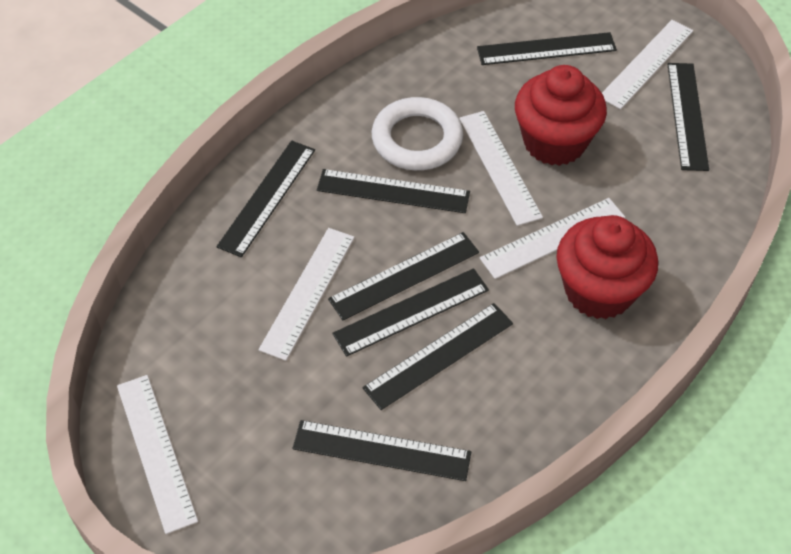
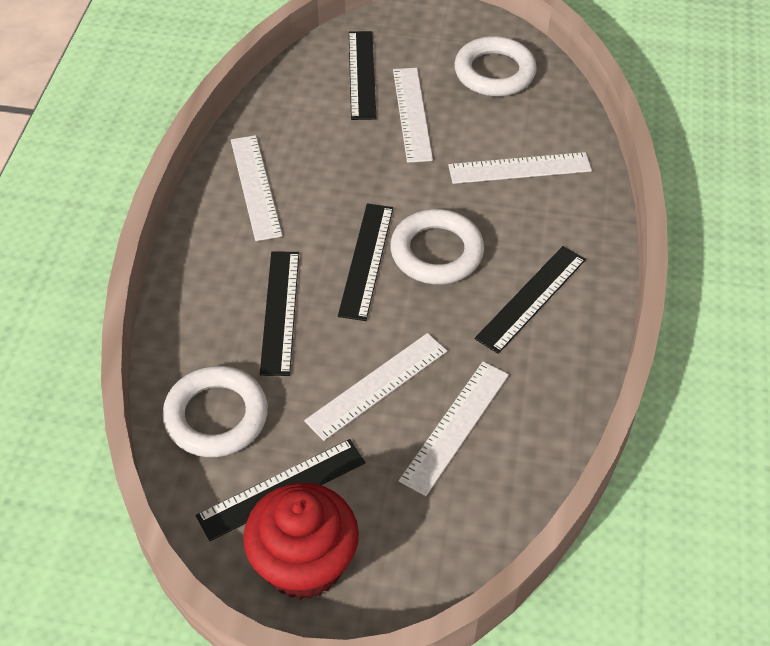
black ruler: [216,140,315,257] [293,420,471,481] [317,169,470,213] [328,232,479,320] [332,268,489,357] [363,303,513,410] [477,32,617,65] [667,63,709,171] = 8 -> [196,439,366,541] [260,251,299,376] [338,204,393,321] [349,31,376,120] [475,246,586,354] = 5
red cupcake: [515,65,607,166] [556,215,658,319] = 2 -> [243,483,359,600] = 1
white ring: [372,97,463,170] = 1 -> [162,366,268,457] [390,209,484,284] [454,36,537,96] = 3

